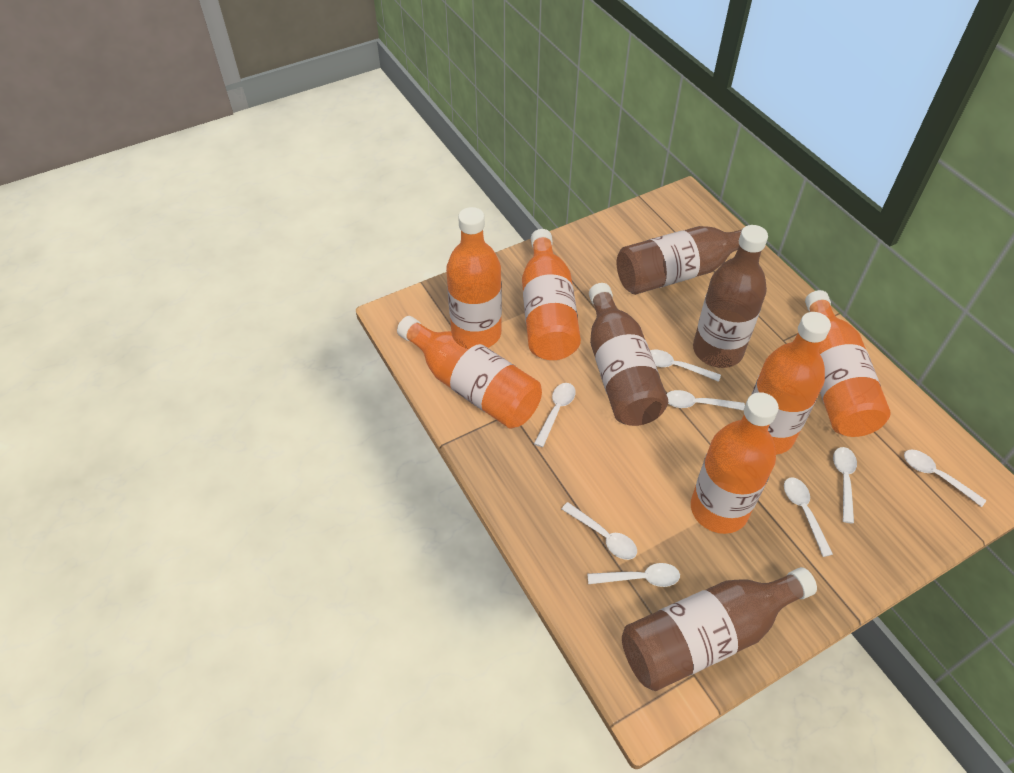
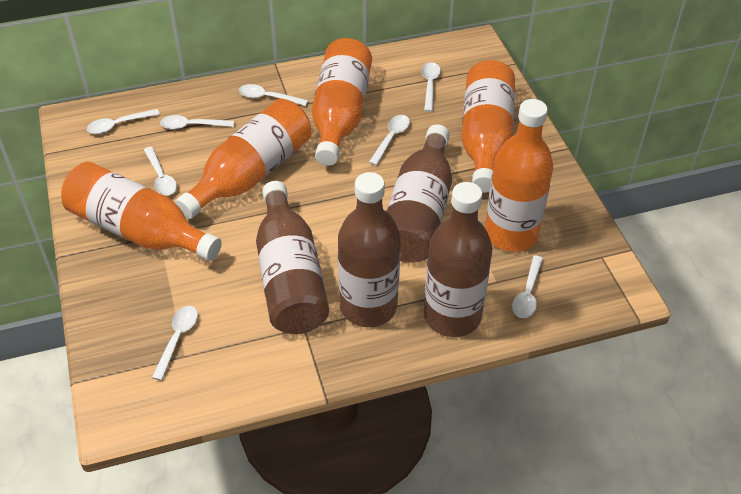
orange bottle: [397,316,542,429] [446,207,502,348] [522,229,581,360] [691,392,779,534] [751,312,831,455] [805,290,891,437] = 6 -> [61,162,222,261] [175,98,311,219] [312,38,372,166] [461,60,515,193] [485,99,553,252] = 5

